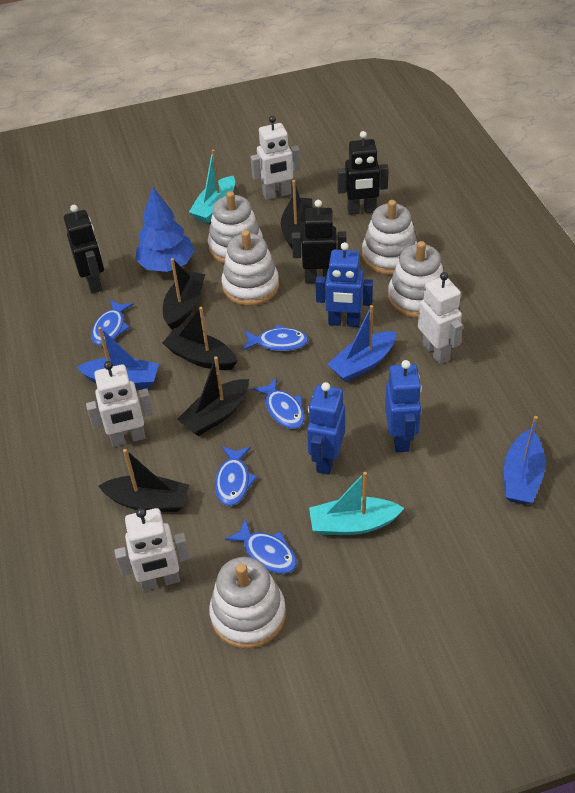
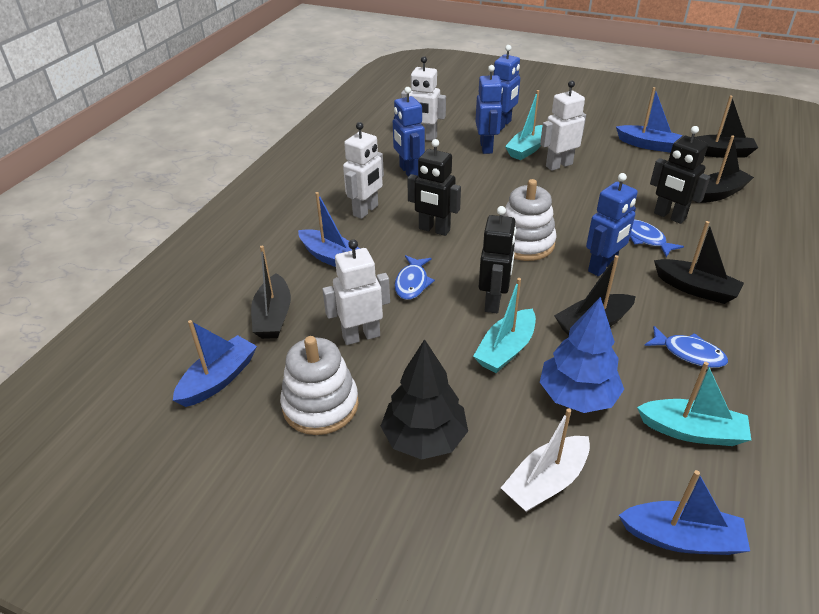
black tree: none = 0 -> [381,339,468,460] = 1
blue boat: [77,327,159,389] [327,305,396,382] [504,416,545,505] = 3 -> [173,320,257,407] [298,192,360,267] [616,87,683,153] [619,470,750,555] = 4
blue fish: [91,300,134,346] [215,446,257,506] [225,518,297,574] [243,324,309,351] [253,377,305,429] = 5 -> [395,255,435,300] [630,219,684,257] [644,326,728,368] = 3
blue robot: [307,382,345,475] [316,242,373,327] [385,360,422,452] = 3 -> [393,87,425,177] [475,65,503,154] [494,45,520,130] [586,173,638,276] = 4
turquoise boat: [189,149,235,224] [309,472,404,535] = 2 -> [473,278,536,373] [505,90,543,160] [637,362,751,446] = 3
white boat: none = 0 -> [501,408,590,512] = 1
white stacking toy: [208,191,263,264] [209,557,286,649] [221,230,279,306] [362,200,417,275] [388,241,443,318] = 5 -> [280,336,359,435] [503,179,557,261] = 2

